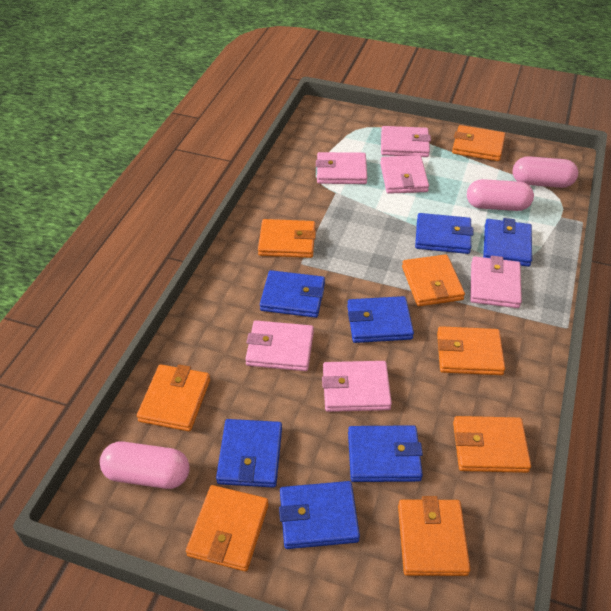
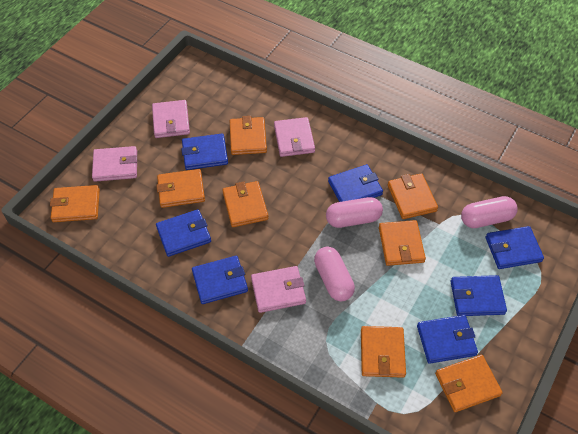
pink wallet: [245,320,314,371] [316,152,367,184] [322,361,392,412] [380,155,429,194] [381,126,431,157] [470,256,522,308] = 6 -> [92,146,137,182] [152,100,190,138] [251,266,306,313] [274,117,315,157] = 4

